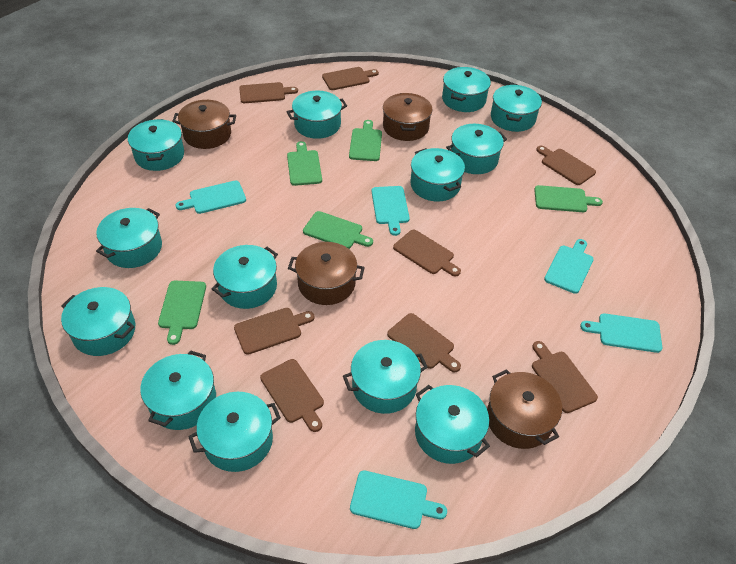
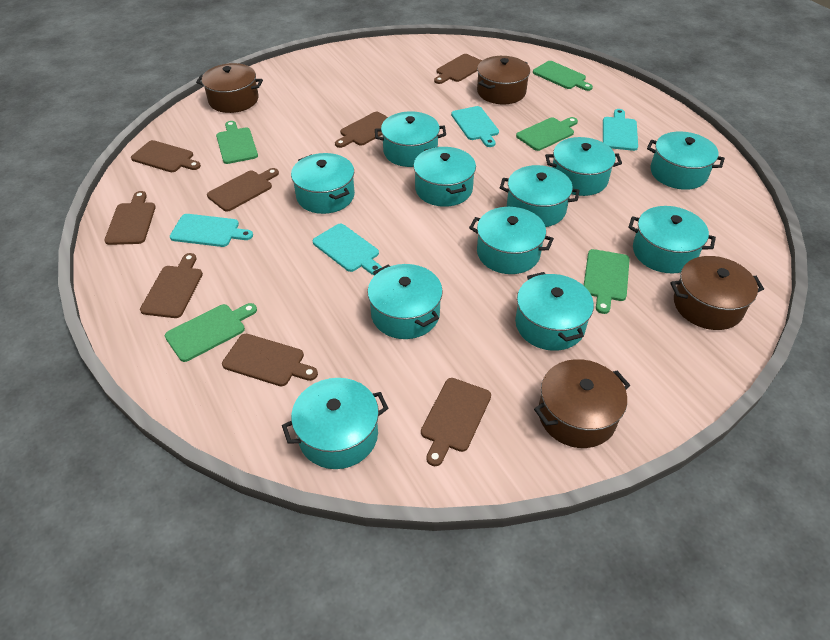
turquoise cutting board: [176,180,246,214] [350,470,447,529] [372,186,410,236] [544,239,594,294] [580,313,662,353] = 5 -> [170,214,253,247] [312,224,382,275] [451,106,499,147] [603,109,638,151] = 4
turquoise pot: [61,287,135,356] [96,208,162,268] [128,119,184,171] [140,350,216,430] [188,392,281,472] [212,245,278,309] [287,91,347,139] [343,340,428,414] [410,148,465,201] [415,385,490,464] [442,67,491,112] [446,124,507,174] [491,85,542,132] = 13 -> [282,378,388,469] [291,153,355,214] [367,264,443,339] [375,111,446,167] [413,147,476,207] [469,207,554,274] [500,165,580,227] [515,272,594,351] [545,137,622,196] [628,206,716,274] [647,131,725,190] = 11

